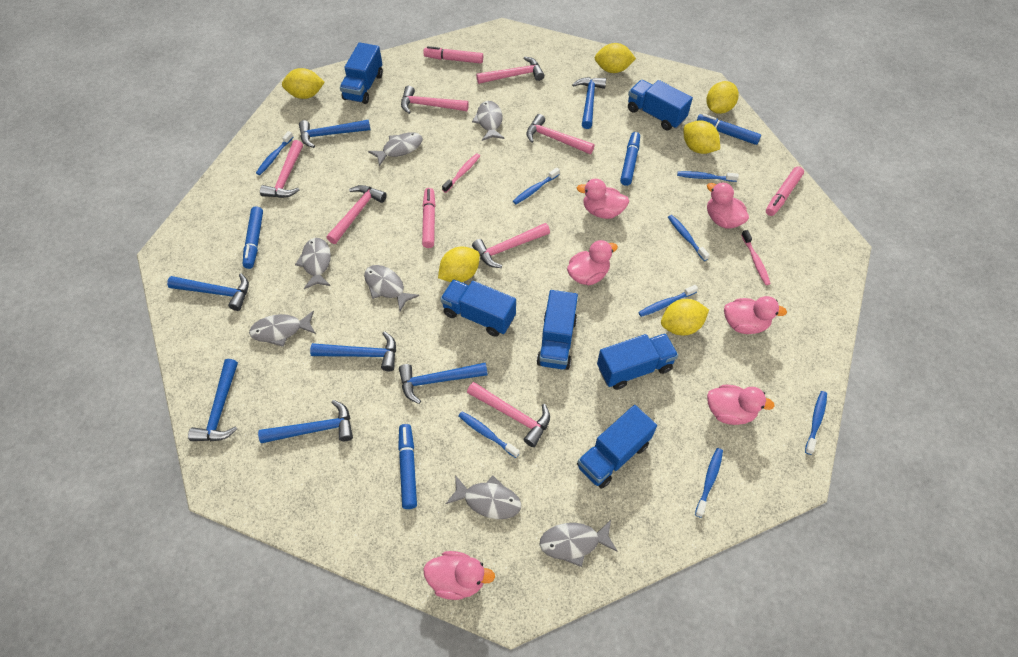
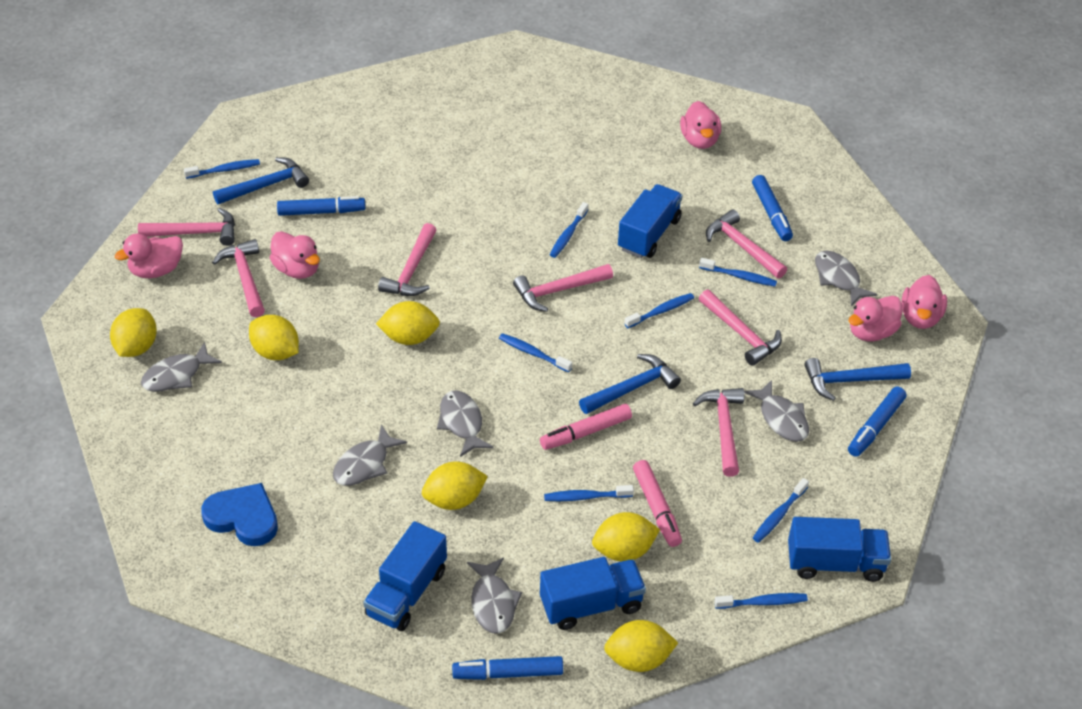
blue hammer: [167,274,249,311] [188,359,238,442] [258,400,353,443] [299,119,370,148] [310,331,396,371] [399,363,488,404] [572,77,606,129] = 7 -> [213,157,309,204] [579,354,681,414] [804,358,911,401] = 3
blue heart: none = 0 -> [201,483,278,546] = 1
blue truck: [340,42,383,104] [440,279,516,337] [537,290,578,370] [577,405,657,489] [597,333,678,390] [628,80,693,130] = 6 -> [363,521,447,631] [540,557,646,630] [618,184,683,258] [788,517,891,582] = 4
grey fish: [249,311,316,347] [295,238,331,289] [364,265,419,311] [368,132,423,166] [446,475,521,519] [472,101,505,141] [540,520,618,567] = 7 -> [141,342,222,392] [333,425,407,486] [437,390,493,457] [467,557,522,634] [744,380,809,442] [815,251,877,306] = 6
pink duck: [423,551,495,600] [567,240,618,285] [577,179,629,219] [707,182,749,229] [707,385,775,425] [724,296,787,334] = 6 -> [115,234,183,278] [270,231,320,279] [680,101,721,149] [849,296,902,341] [901,275,947,329] = 5
pink marker: [422,188,436,248] [423,46,483,64] [766,166,804,216] = 3 -> [540,404,632,450] [633,460,682,547] = 2
pink toothbrush: [442,153,480,193] [741,230,771,285] = 2 -> none = 0

